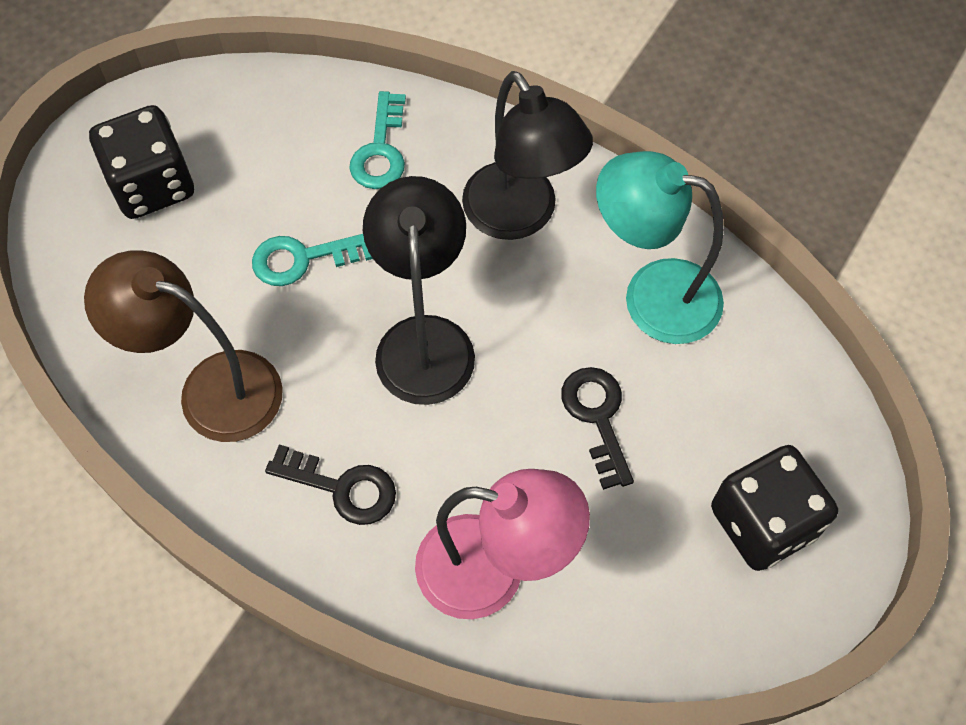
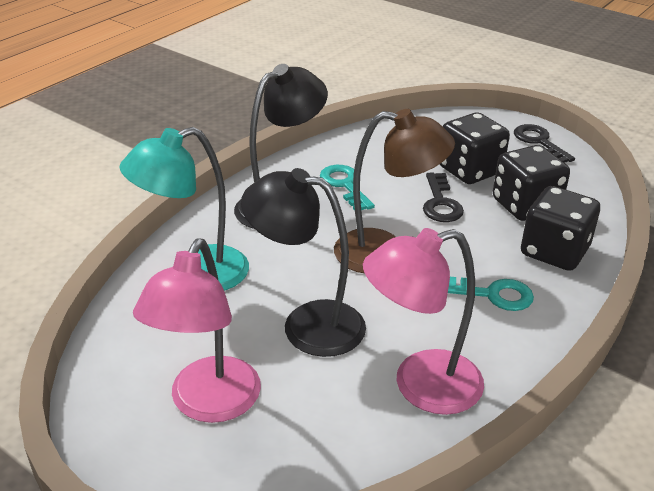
black dice: [89,105,194,219] [711,445,838,571] = 2 -> [440,113,510,184] [493,145,570,221] [521,186,600,271] = 3
pink lamp: [415,469,590,619] = 1 -> [133,238,261,423] [363,228,484,415] = 2

